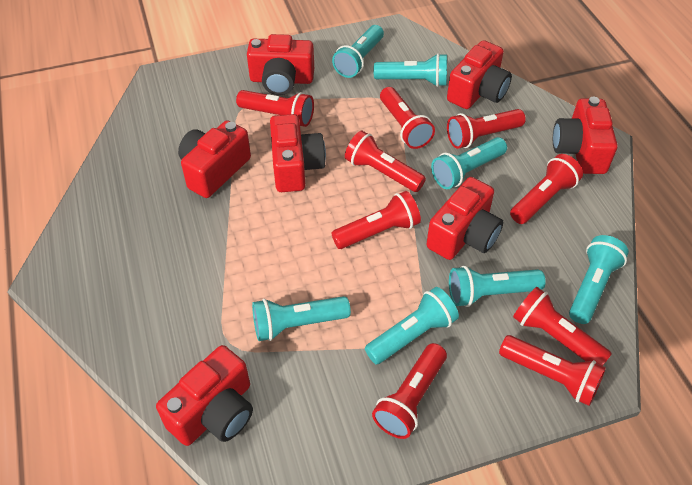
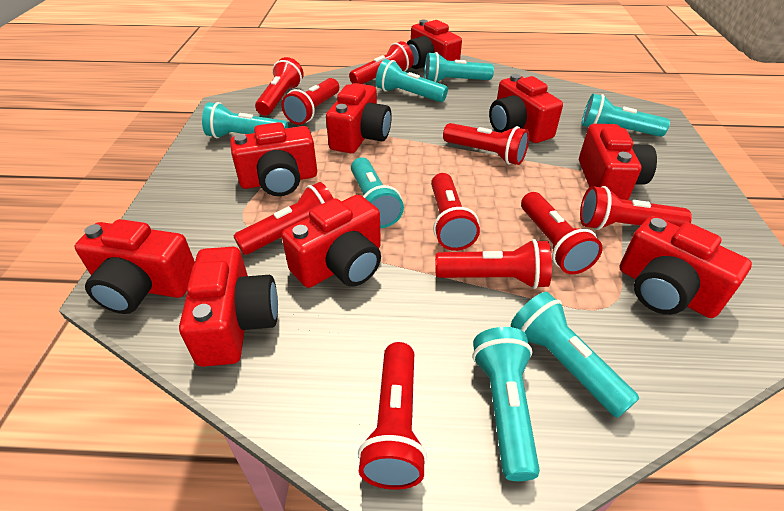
red camera: [156,345,253,446] [178,120,251,198] [247,34,314,95] [270,114,326,192] [427,177,503,260] [447,40,512,109] [553,97,618,174] = 7 -> [75,219,195,314] [179,247,278,367] [230,122,317,196] [282,194,381,288] [326,83,392,153] [407,20,462,69] [489,74,563,143] [579,124,657,200] [619,216,752,318] = 9
red flashlight: [236,90,314,127] [331,191,421,249] [345,130,426,192] [372,343,447,439] [380,87,435,149] [447,109,526,149] [499,335,606,406] [510,154,583,224] [513,287,612,366] = 9 -> [234,182,334,255] [255,57,304,116] [281,78,339,125] [349,41,414,84] [358,342,427,490] [431,173,480,251] [435,239,552,289] [443,123,529,165] [521,192,603,274] [580,186,692,230] = 10

